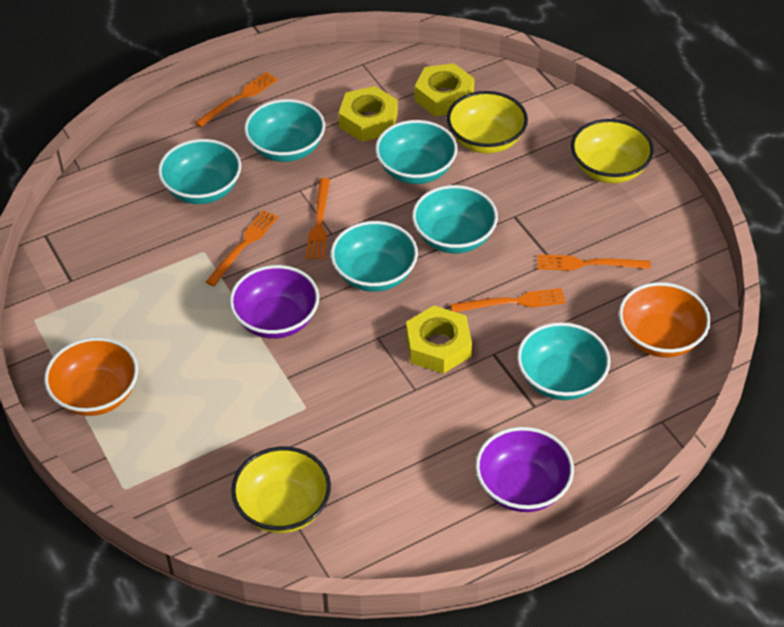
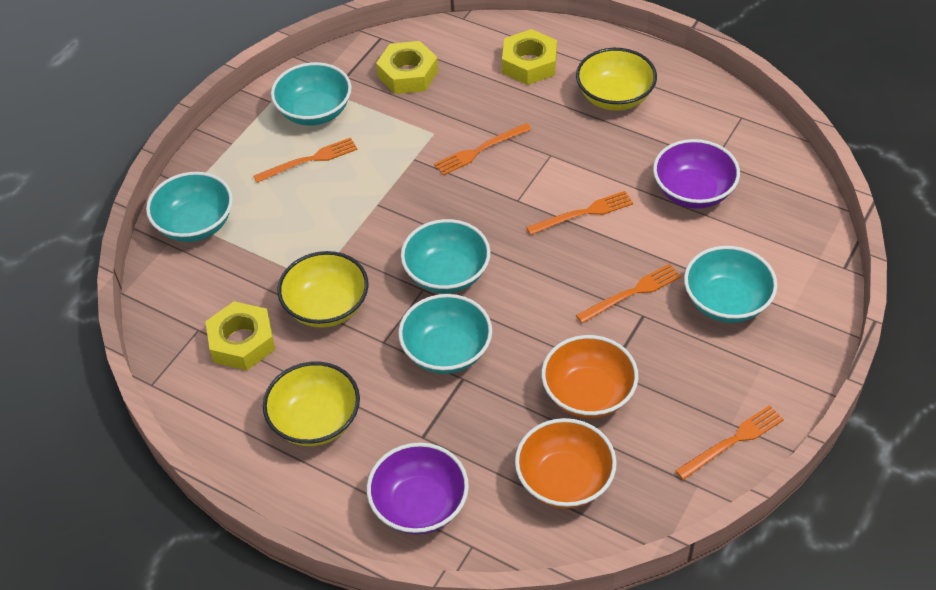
turquoise bowl: [158,139,241,204] [244,99,325,162] [331,221,418,292] [375,120,458,184] [412,185,498,253] [517,322,611,400] = 6 -> [146,172,233,242] [271,62,352,126] [398,294,492,374] [401,219,491,294] [684,246,777,323] = 5

